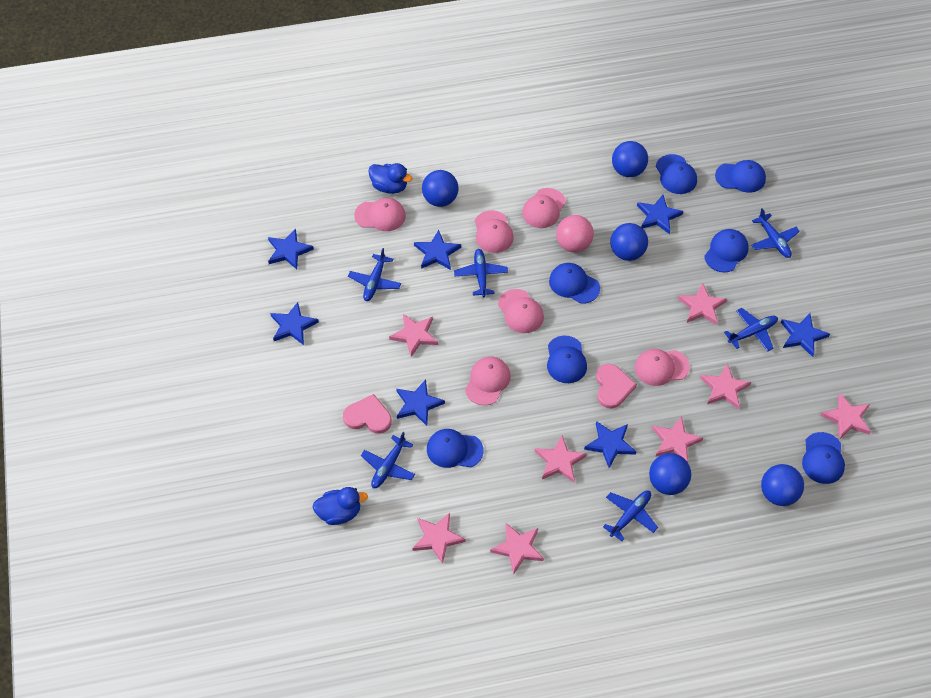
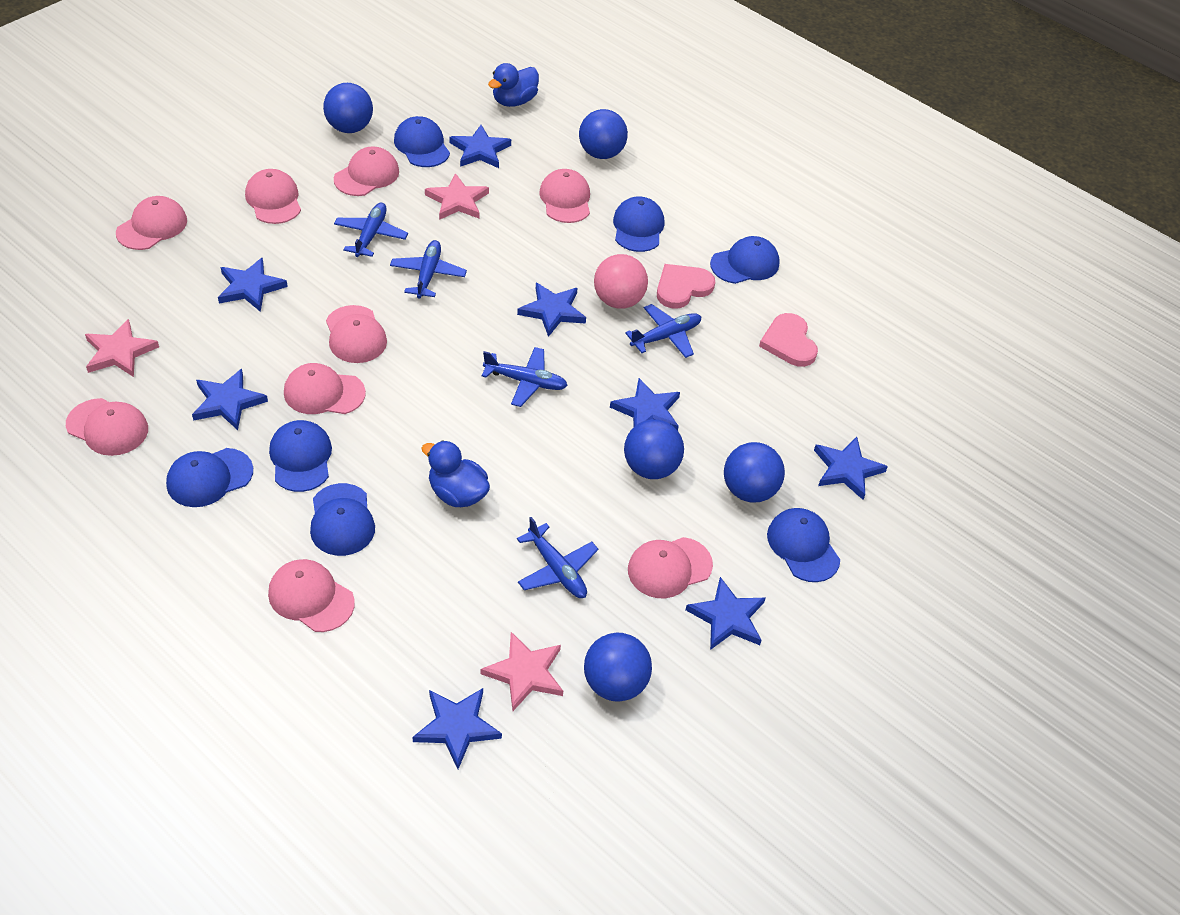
blue plane: [348,248,401,301] [361,432,415,488] [454,249,508,297] [603,491,658,541] [724,308,778,351] [751,208,800,258] = 6 -> [334,202,408,257] [390,240,467,299] [482,347,568,407] [517,517,598,598] [625,304,701,358] = 5
blue star: [268,228,314,269] [270,302,319,345] [396,380,445,426] [414,230,461,270] [584,421,637,468] [637,195,683,234] [781,313,830,357] = 7 -> [192,369,268,430] [218,257,288,312] [412,688,502,769] [450,125,511,168] [517,283,586,337] [610,378,680,431] [686,577,766,650] [814,437,888,500] = 8
pink cap: [354,198,406,231] [465,357,511,405] [475,210,514,253] [498,289,544,333] [522,188,566,228] [635,349,690,386] = 6 -> [66,398,148,456] [116,196,187,250] [245,169,301,224] [268,559,355,632] [284,363,366,414] [326,305,387,363] [334,146,399,196] [539,169,590,223] [628,537,713,598] = 9
pink star: [389,314,438,357] [413,513,466,564] [490,523,544,574] [535,435,587,482] [652,416,703,462] [678,283,727,325] [700,363,751,409] [820,393,871,440] = 8 -> [85,319,159,377] [425,173,489,220] [481,632,563,711] = 3

